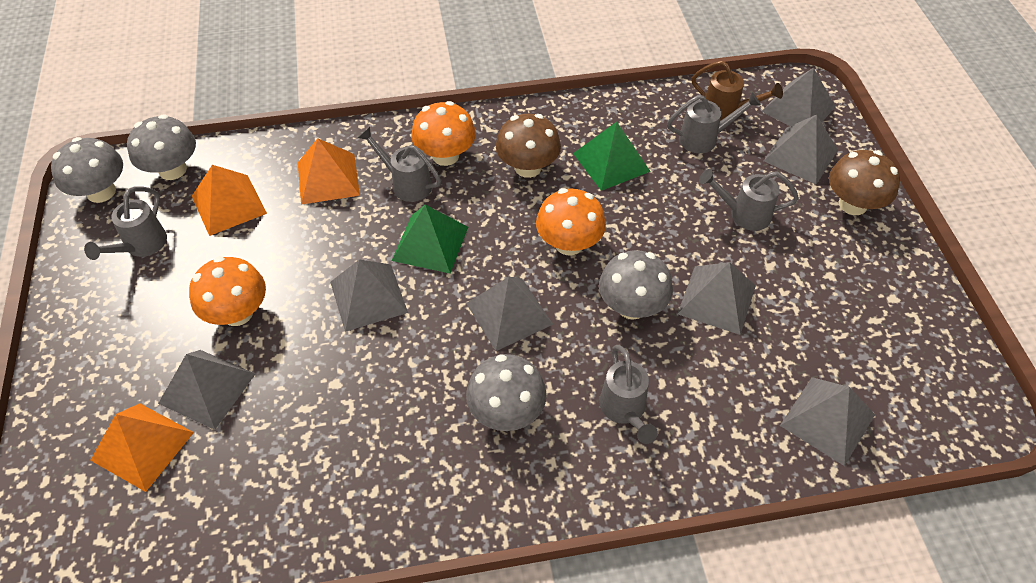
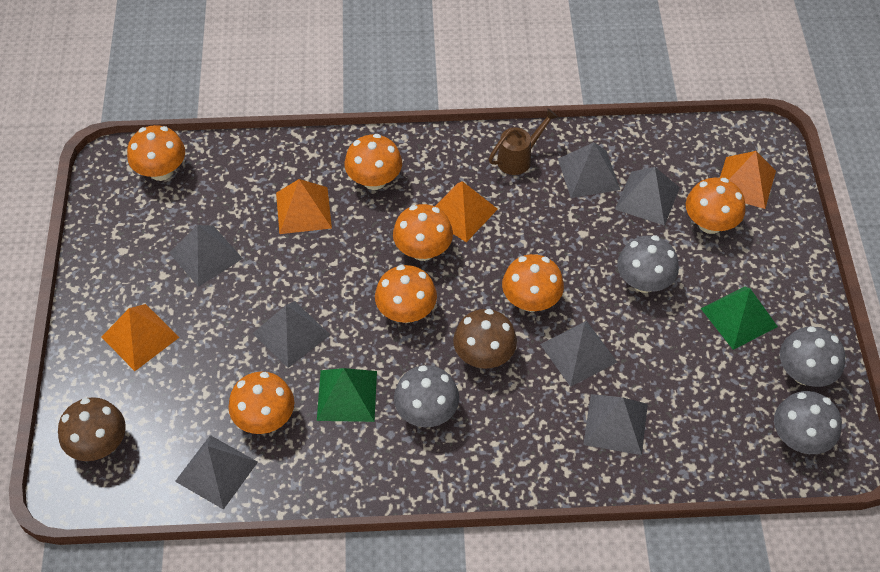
grey watering can: [84,187,167,260] [358,127,441,202] [599,345,658,444] [667,92,761,153] [699,169,799,231] = 5 -> none = 0
orange mushroom: [189,256,266,326] [411,101,476,166] [536,188,606,255] = 3 -> [127,125,185,181] [228,372,294,434] [345,134,402,190] [375,265,437,323] [393,204,453,261] [502,254,564,312] [686,178,745,234] = 7
orange pyramid: [90,403,194,492] [192,165,267,236] [298,138,360,205] = 3 -> [101,304,179,371] [276,179,332,234] [435,181,498,242] [720,151,776,209] = 4

